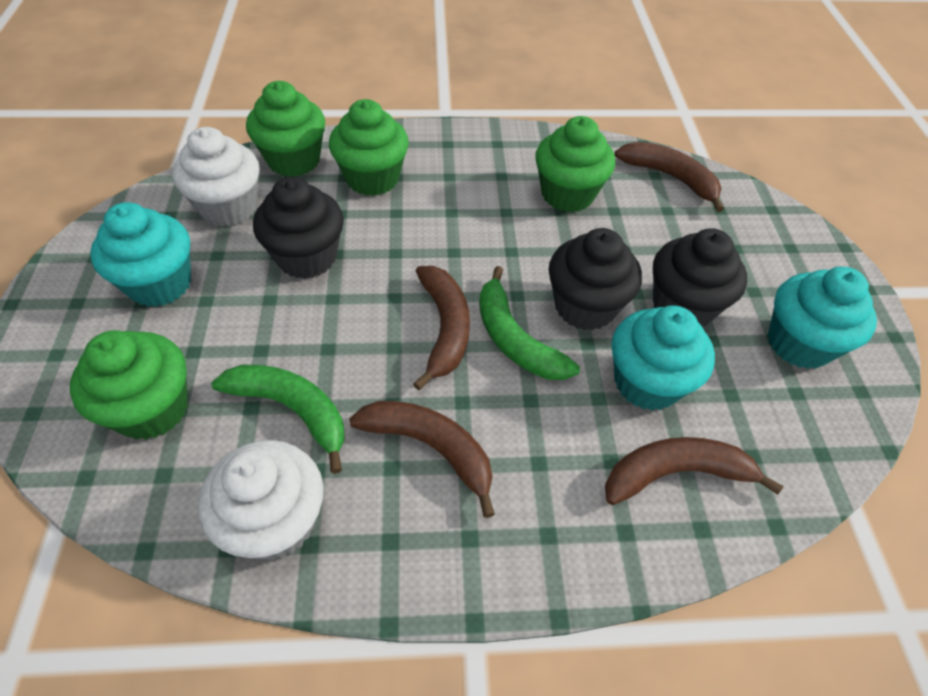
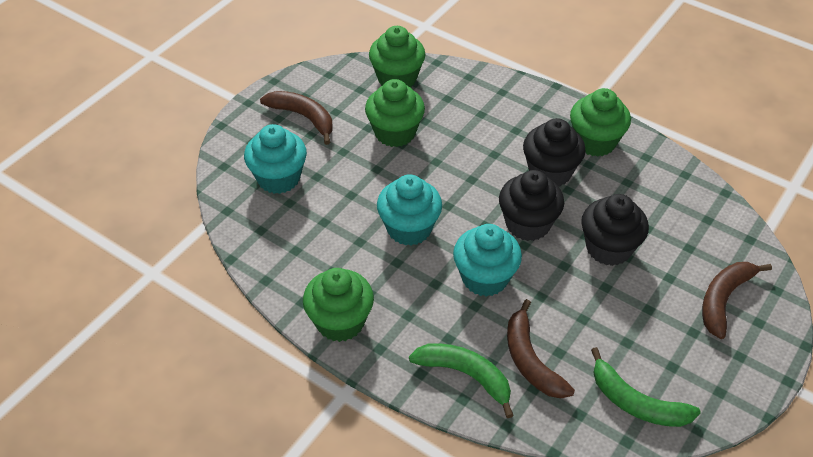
brown banana: [349,401,495,518] [413,266,470,390] [605,437,783,505] [615,142,724,212] = 4 -> [260,91,333,145] [507,299,575,398] [702,262,772,339] = 3
white cupcake: [172,127,260,227] [198,440,323,560] = 2 -> none = 0

